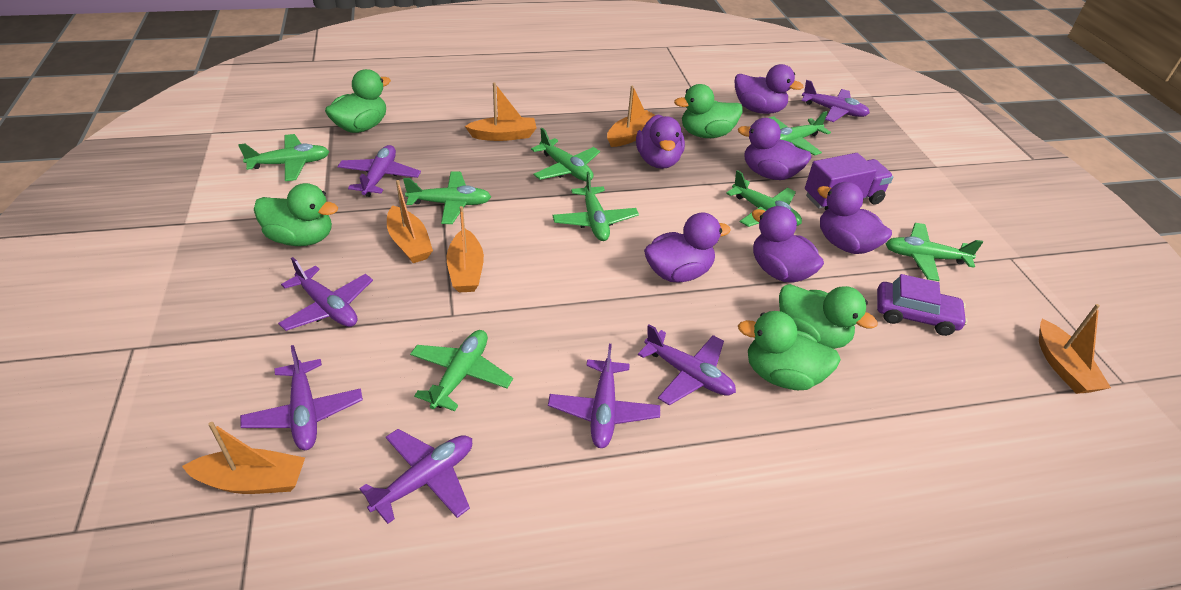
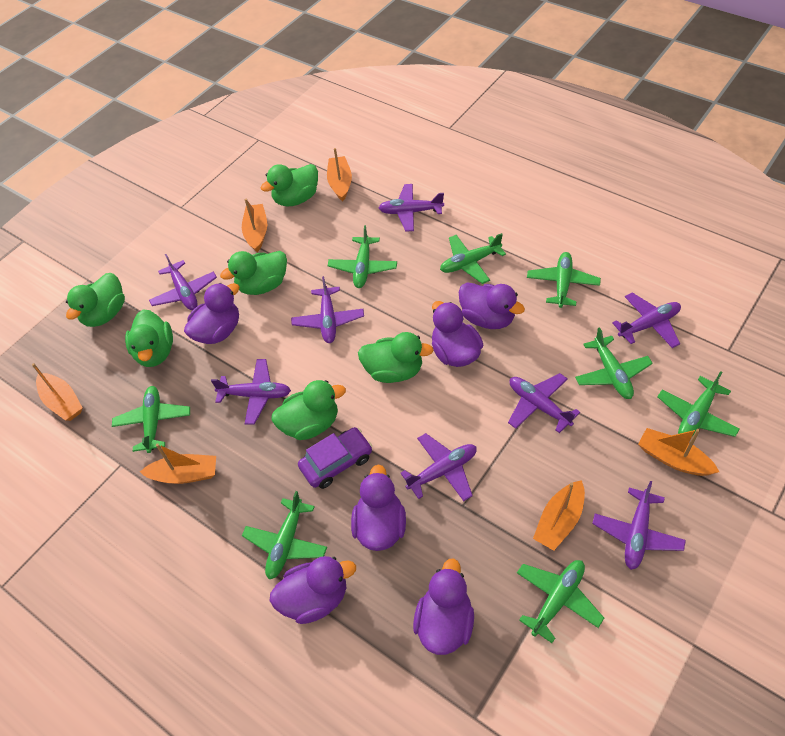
green duck: [254,183,338,246] [325,69,391,133] [674,84,743,138] [738,311,841,390] [779,284,878,349] = 5 -> [66,273,125,327] [125,309,173,367] [220,251,287,295] [261,164,318,207] [271,380,346,440] [358,332,434,383] = 6
purple plane: [240,345,363,450] [278,257,373,331] [338,145,421,197] [359,429,472,524] [548,344,660,448] [638,324,736,405] [802,80,870,122] = 7 -> [149,254,217,310] [211,359,291,425] [291,276,364,343] [379,184,444,232] [401,433,477,501] [508,373,580,433] [592,481,686,570] [612,292,681,348] = 8
purple truck: [805,153,893,210] = 1 -> none = 0

